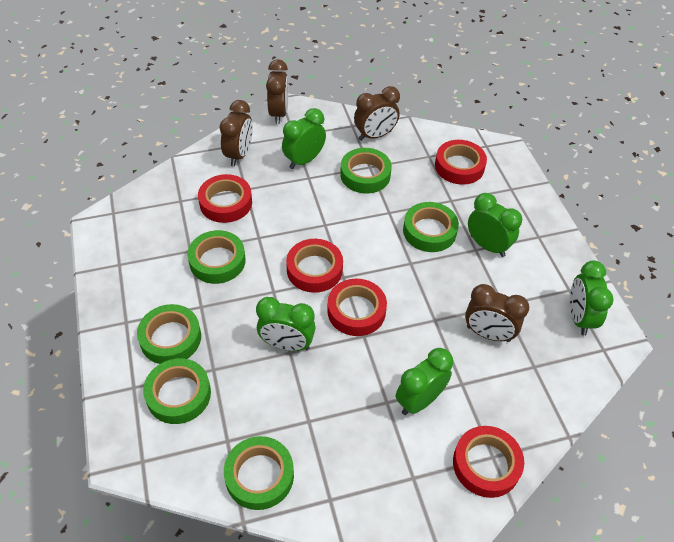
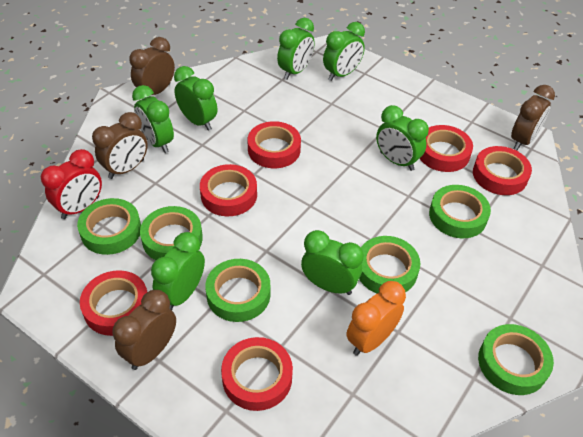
green clock: [256,297,316,351] [282,108,326,169] [396,348,453,415] [468,193,522,257] [570,260,614,336] = 5 -> [132,85,174,153] [151,232,205,310] [174,66,217,131] [277,18,315,80] [301,230,364,295] [323,22,365,81] [376,105,429,171] = 7
orange clock: none = 0 -> [346,281,406,356] = 1
red clock: none = 0 -> [41,149,102,219] = 1
red tape: [198,174,252,223] [286,239,343,293] [327,279,387,336] [435,140,487,185] [453,426,524,498] = 5 -> [80,270,147,336] [200,164,257,216] [221,337,293,411] [248,121,301,168] [420,125,473,172] [473,146,532,195] = 6

